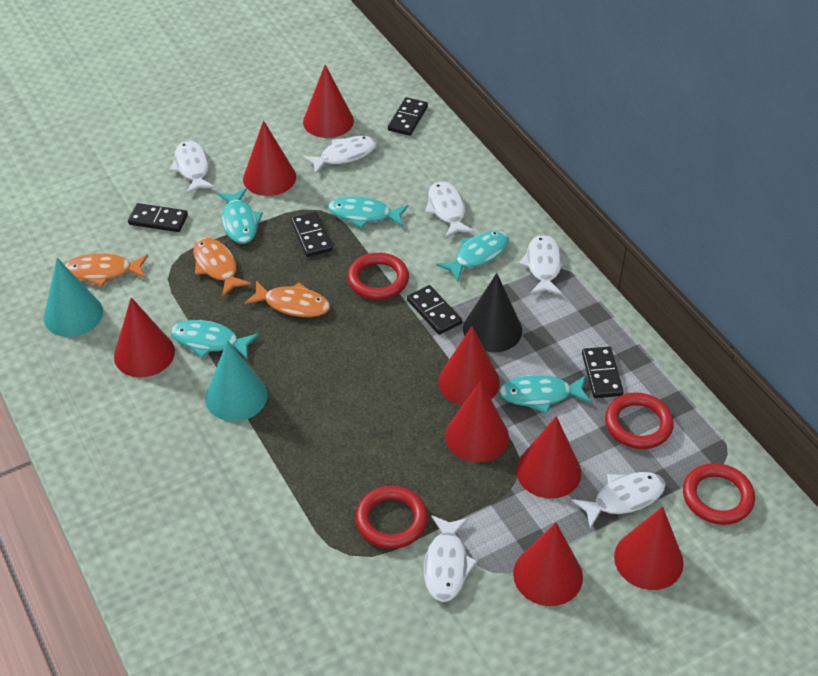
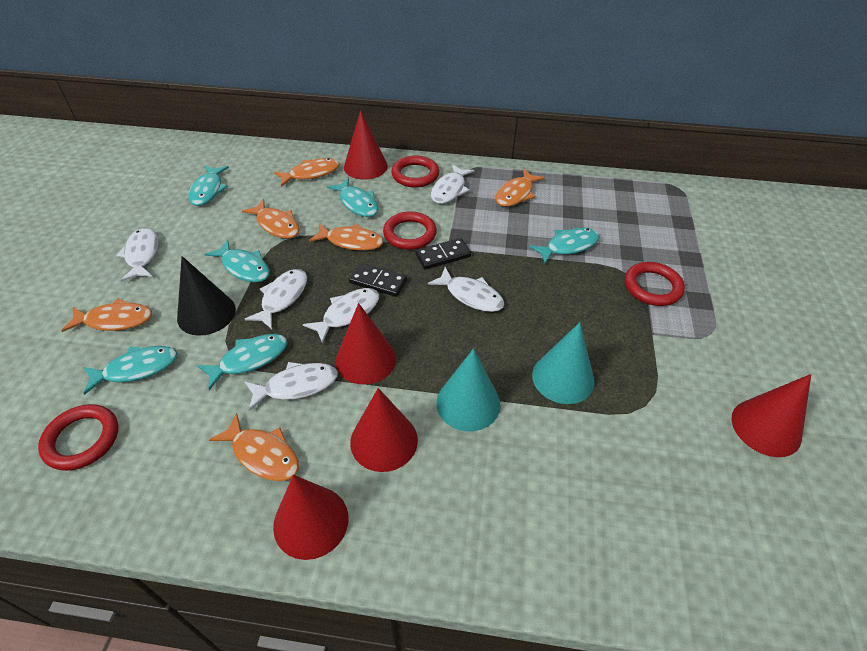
black domino: [128,203,188,232] [291,212,332,257] [388,97,428,136] [407,285,462,335] [582,347,624,398] = 5 -> [349,263,407,297] [415,238,471,269] = 2
orange fish: [65,253,148,286] [193,237,251,296] [245,281,330,317] = 3 -> [61,298,152,332] [209,413,299,481] [242,199,299,238] [274,158,340,187] [309,223,383,251] [495,169,545,207] = 6
red cone: [114,297,175,377] [243,120,296,196] [303,65,354,138] [438,326,500,405] [445,381,509,462] [513,523,583,606] [516,416,581,499] [614,506,684,590] = 8 -> [273,475,348,560] [336,303,396,385] [344,111,388,180] [350,388,418,472] [732,374,811,457] = 5
turquoise fish: [171,320,258,359] [217,188,263,244] [328,196,408,228] [436,231,509,282] [499,375,591,413] = 5 -> [83,346,178,395] [188,165,229,206] [197,334,288,390] [205,240,270,283] [327,178,378,217] [529,228,600,264] = 6

